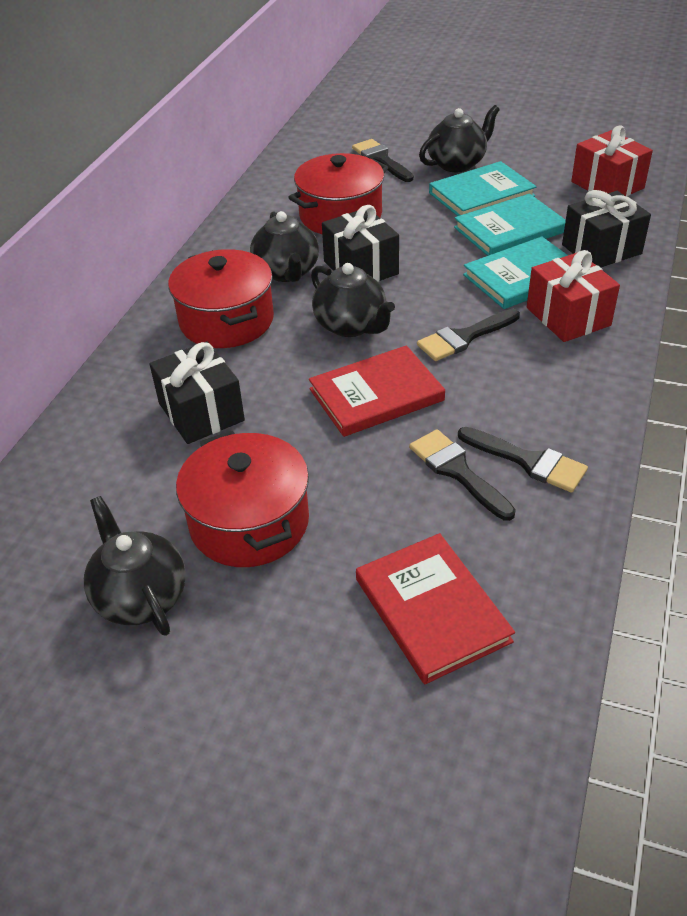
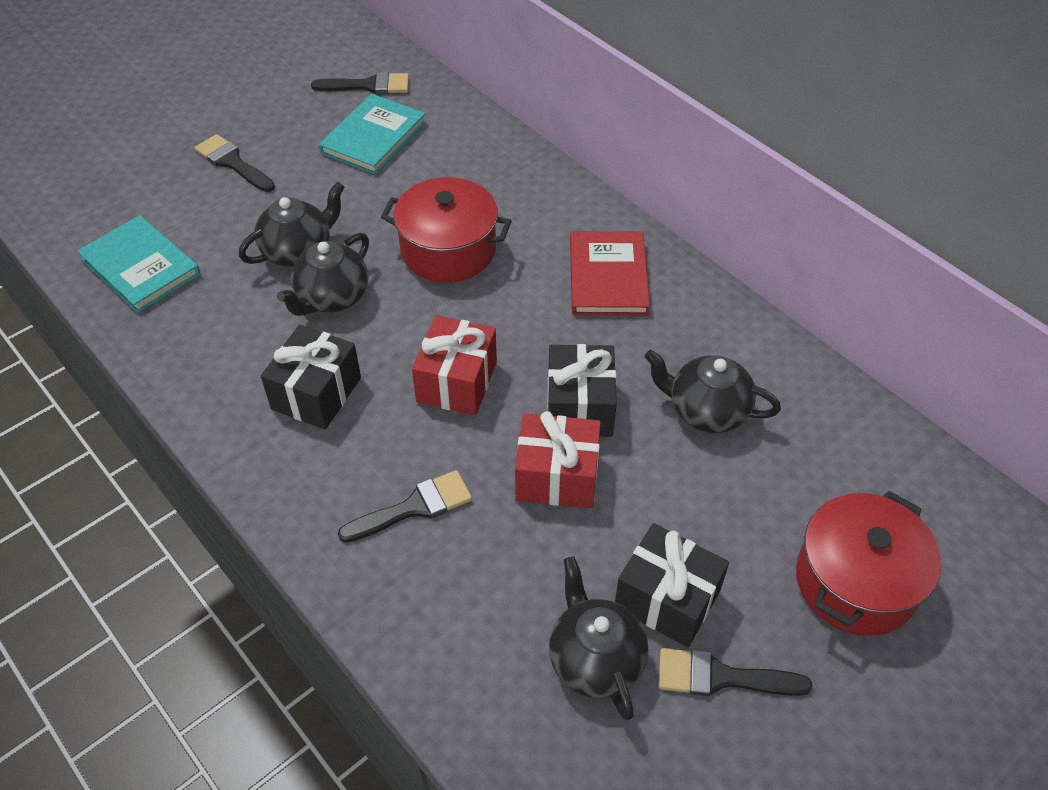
red book: [309,345,445,437] [356,533,515,684] = 2 -> [570,231,650,316] = 1
red pot: [168,249,274,348] [176,431,309,567] [288,153,388,234] = 3 -> [381,177,512,283] [796,491,941,636] = 2
turquoise book: [429,161,537,216] [454,194,566,256] [463,236,568,309] = 3 -> [77,215,200,313] [319,94,426,175] = 2

